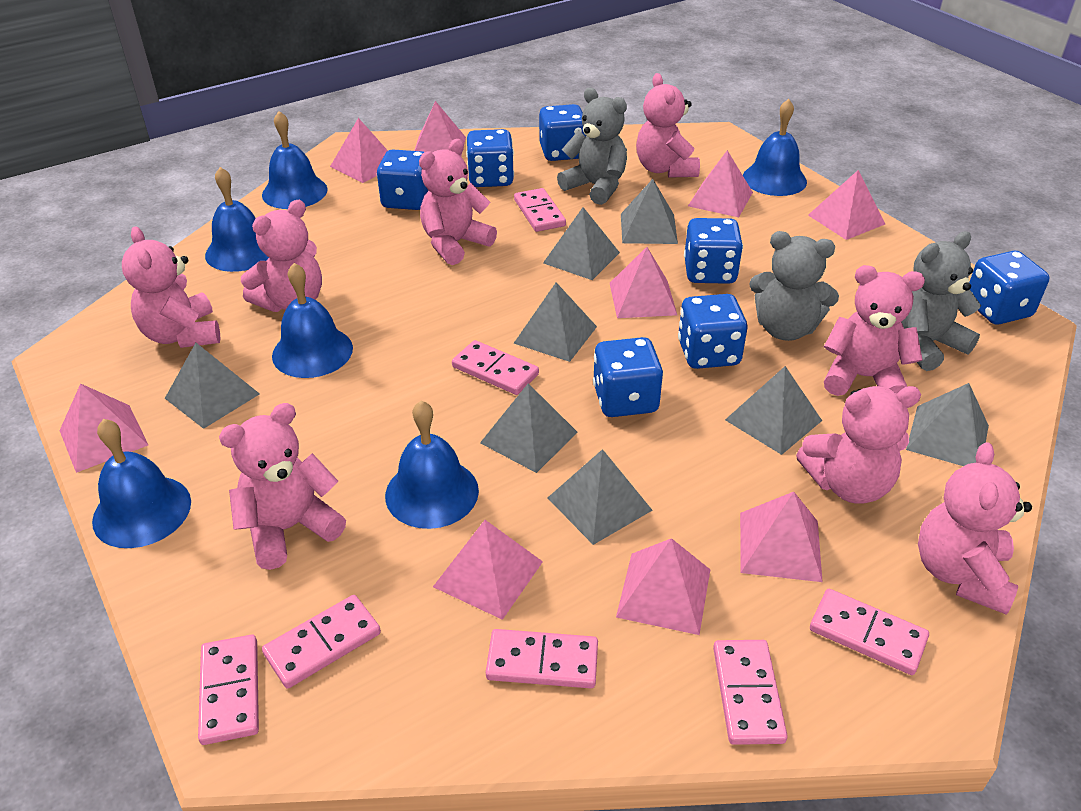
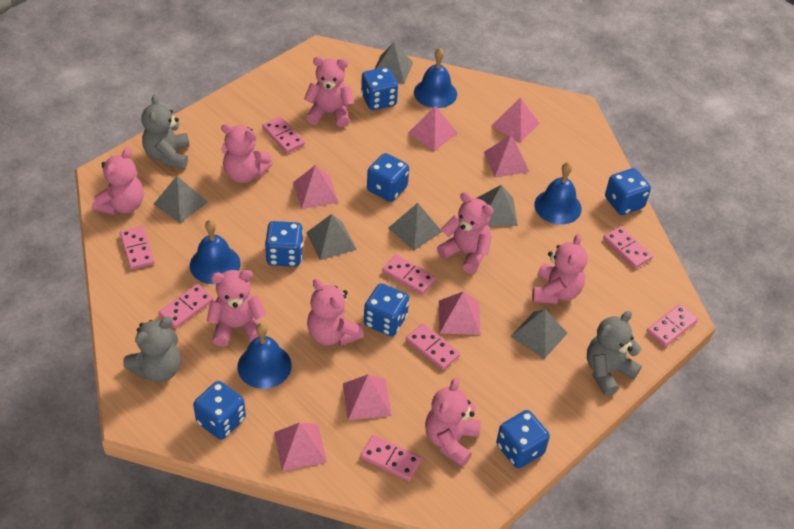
blue bell: [92,419,191,548] [205,167,269,272] [262,111,328,209] [272,263,353,378] [385,400,479,529] [743,99,807,196] = 6 -> [190,220,240,284] [237,323,292,389] [414,48,457,108] [534,162,582,225] = 4
grey pyramid: [165,343,260,429] [480,383,578,473] [514,282,597,362] [543,207,620,280] [548,449,652,545] [621,179,678,244] [725,366,822,455] [906,383,989,466] = 8 -> [154,176,208,223] [306,214,357,260] [375,42,413,84] [388,203,442,250] [477,185,518,226] [510,309,567,359] = 6
pink domino: [198,634,259,745] [262,595,381,689] [452,340,539,395] [486,629,598,688] [514,188,566,232] [713,640,788,745] [810,589,929,675] = 7 -> [120,226,155,270] [159,284,214,329] [262,117,305,153] [360,435,422,481] [382,254,436,295] [406,324,460,370] [603,226,653,269] [647,304,698,347] = 8
pink pyramid: [59,383,148,473] [330,118,388,183] [414,101,466,156] [433,520,543,620] [610,247,677,318] [616,538,710,635] [688,150,753,217] [740,492,823,582] [808,170,885,240] = 9 -> [274,423,327,471] [293,165,339,209] [343,374,392,420] [408,106,457,151] [439,291,481,335] [484,135,529,177] [491,98,540,142] = 7

